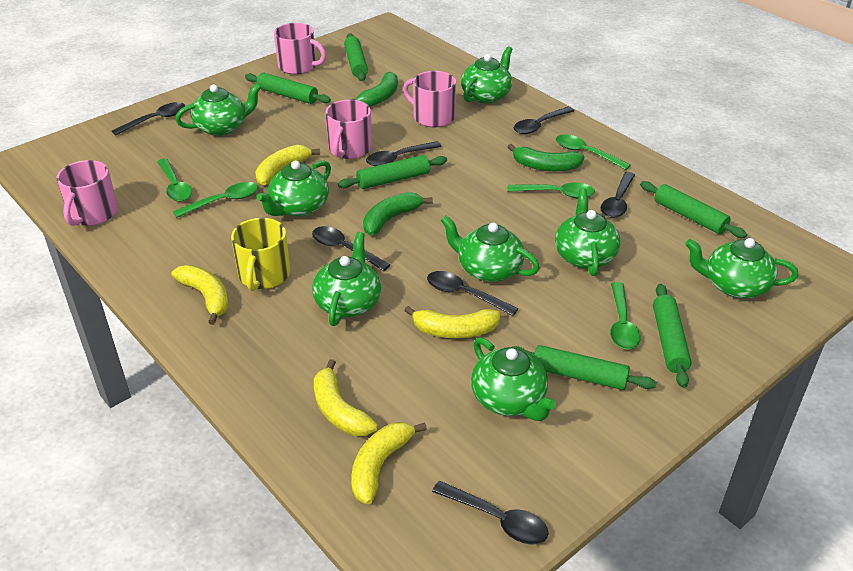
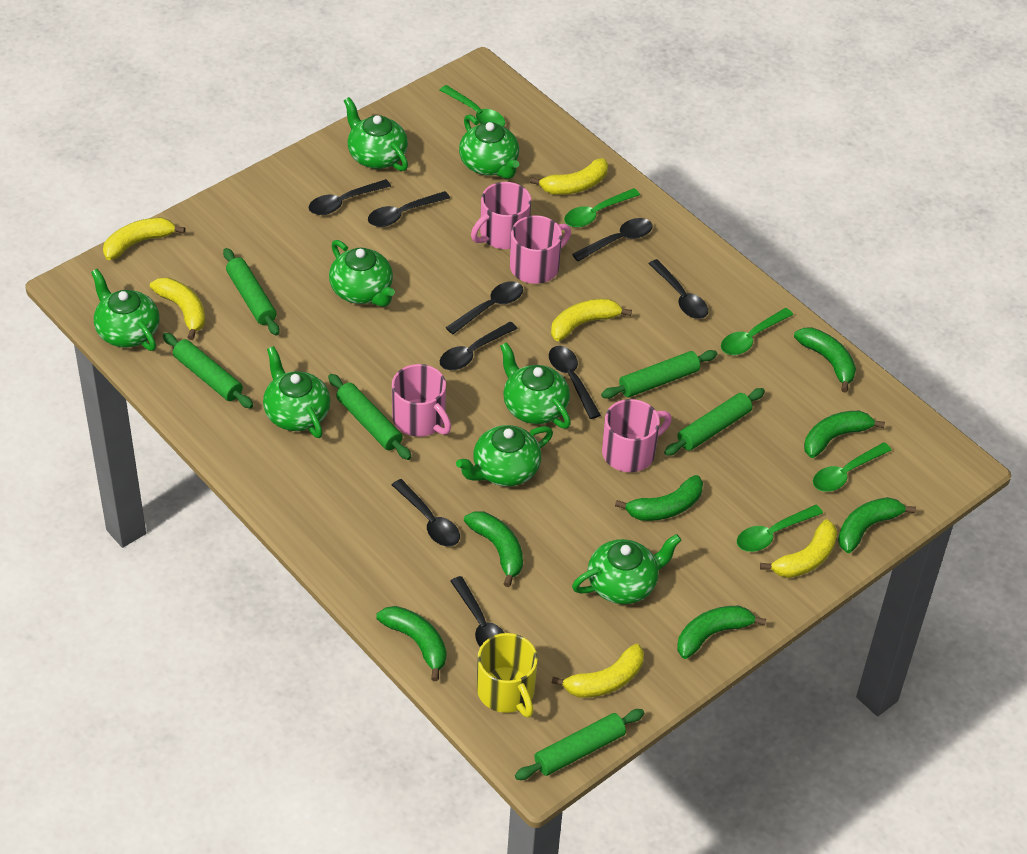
black spoon: [112,102,185,135] [312,226,390,271] [366,141,442,166] [427,271,518,316] [432,481,549,545] [514,107,574,134] [601,172,635,218] = 7 -> [309,179,391,215] [368,191,450,227] [392,479,460,546] [440,322,518,370] [445,281,523,334] [451,576,504,647] [549,346,601,419] [572,218,652,261] [648,259,708,319] = 9
green banana: [347,72,398,107] [363,192,433,235] [508,144,584,171] = 3 -> [376,606,446,681] [464,511,523,587] [615,475,703,521] [677,606,766,659] [794,327,856,393] [804,411,885,458] [838,497,916,553] = 7
yellow banana: [171,265,229,325] [255,145,320,186] [314,359,378,436] [351,422,427,504] [404,306,501,338] = 5 -> [103,217,185,260] [150,278,205,340] [530,158,608,195] [551,299,632,341] [552,644,644,698] [760,519,838,578] = 6

